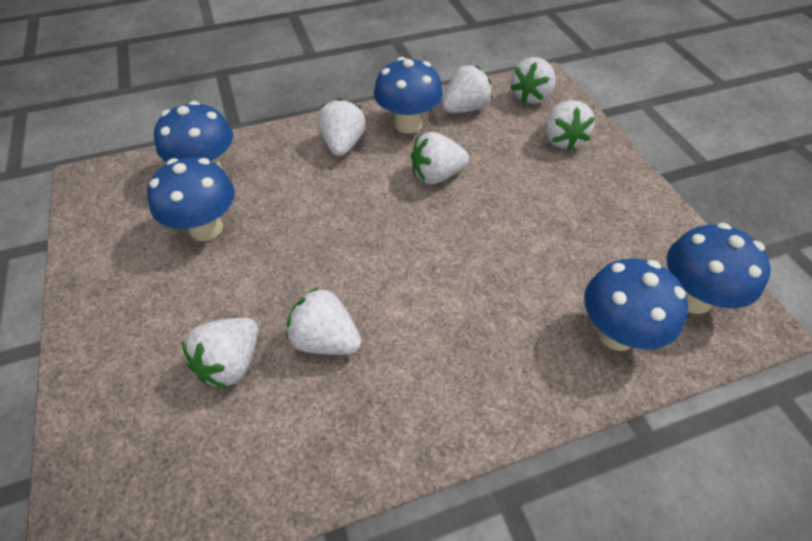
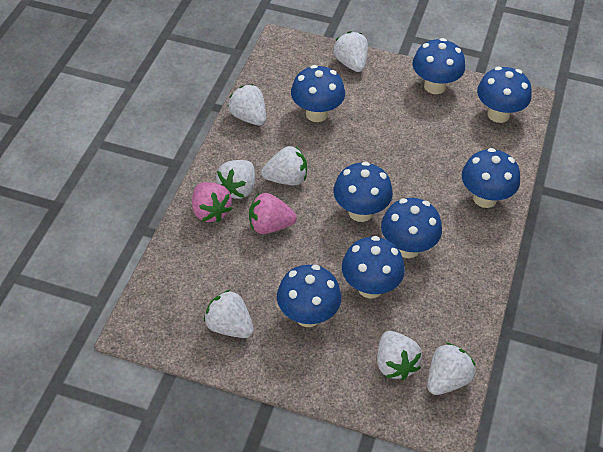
blue mushroom: [147,157,235,241] [154,101,233,170] [374,57,443,134] [584,259,688,351] [667,223,771,314] = 5 -> [277,265,341,327] [291,65,345,122] [333,161,393,222] [342,236,405,299] [381,198,442,258] [412,38,465,94] [462,148,520,208] [477,67,532,123] = 8
pink strawberry: none = 0 -> [192,182,232,222] [249,193,297,234] = 2

